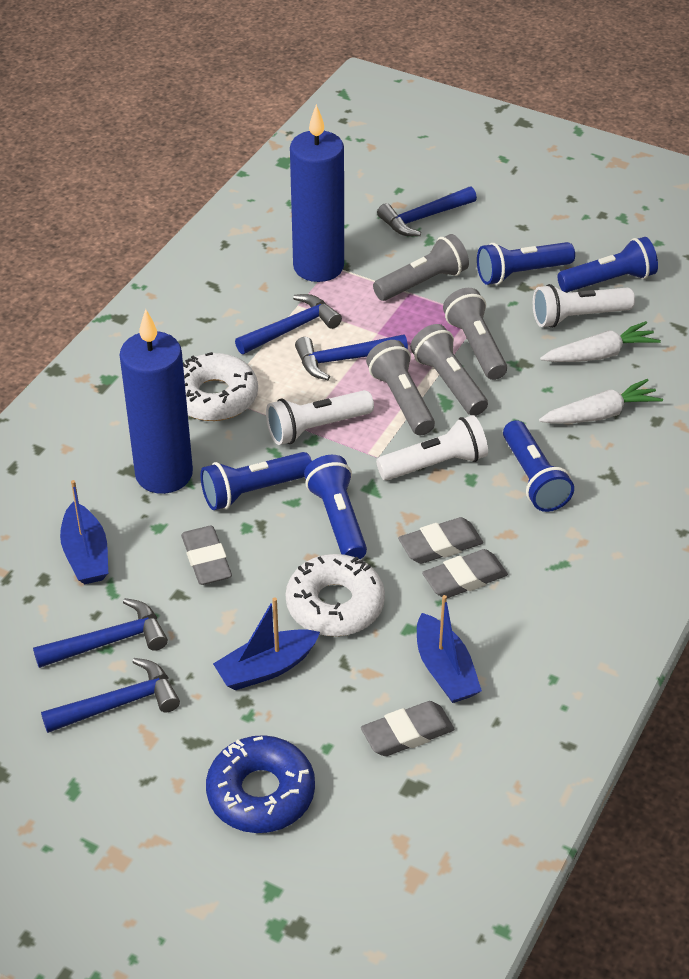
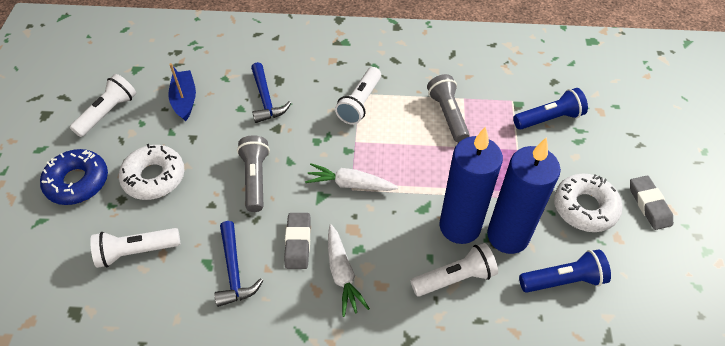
blue boat: [60,480,108,584] [213,598,320,690] [417,595,482,703] = 3 -> [168,63,196,121] = 1
blue flashlight: [201,452,312,510] [304,455,367,559] [477,242,575,285] [503,420,574,512] [557,237,658,292] = 5 -> [513,88,588,130] [519,249,611,293] = 2
blue hammer: [33,598,168,668] [41,658,180,733] [235,294,342,354] [295,334,408,380] [377,187,477,236] = 5 -> [214,221,263,307] [251,62,291,123] = 2
grey eraser: [181,526,232,585] [361,701,455,756] [398,517,483,564] [422,549,508,598] = 4 -> [284,213,311,269] [630,176,673,230] = 2
grey flashlight: [366,340,435,435] [373,234,469,301] [410,324,488,416] [443,288,507,380] = 4 -> [237,135,270,212] [427,74,470,143] = 2
white flashlight: [266,390,374,445] [376,415,488,480] [533,284,635,328] = 3 -> [70,74,136,137] [90,228,180,268] [335,67,381,125] [410,243,498,297] = 4

